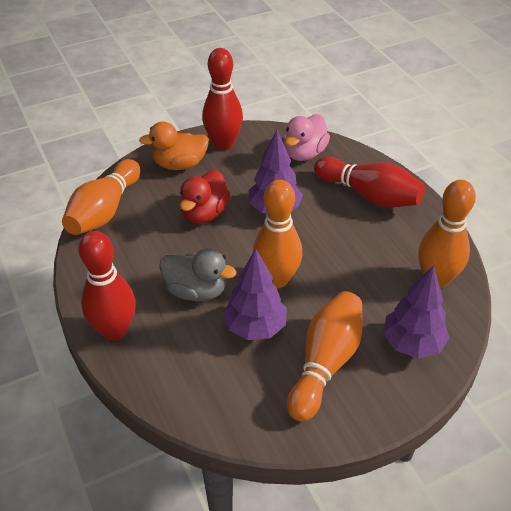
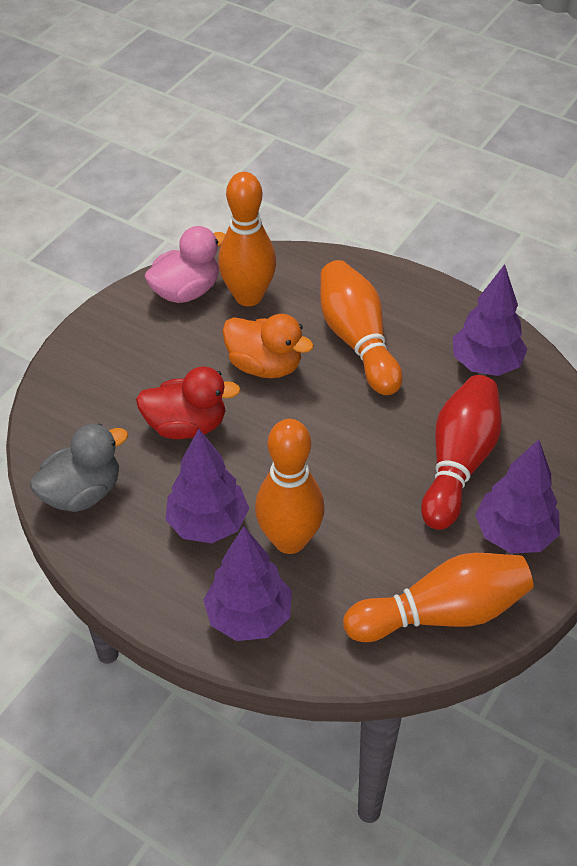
purple tree: [223,248,287,340] [248,130,303,213] [383,265,449,358] = 3 -> [165,429,249,543] [203,526,292,641] [453,264,528,376] [475,439,560,553] = 4
red bowling pin: [78,231,136,341] [202,48,243,150] [314,157,425,207] = 3 -> [421,375,502,530] = 1

